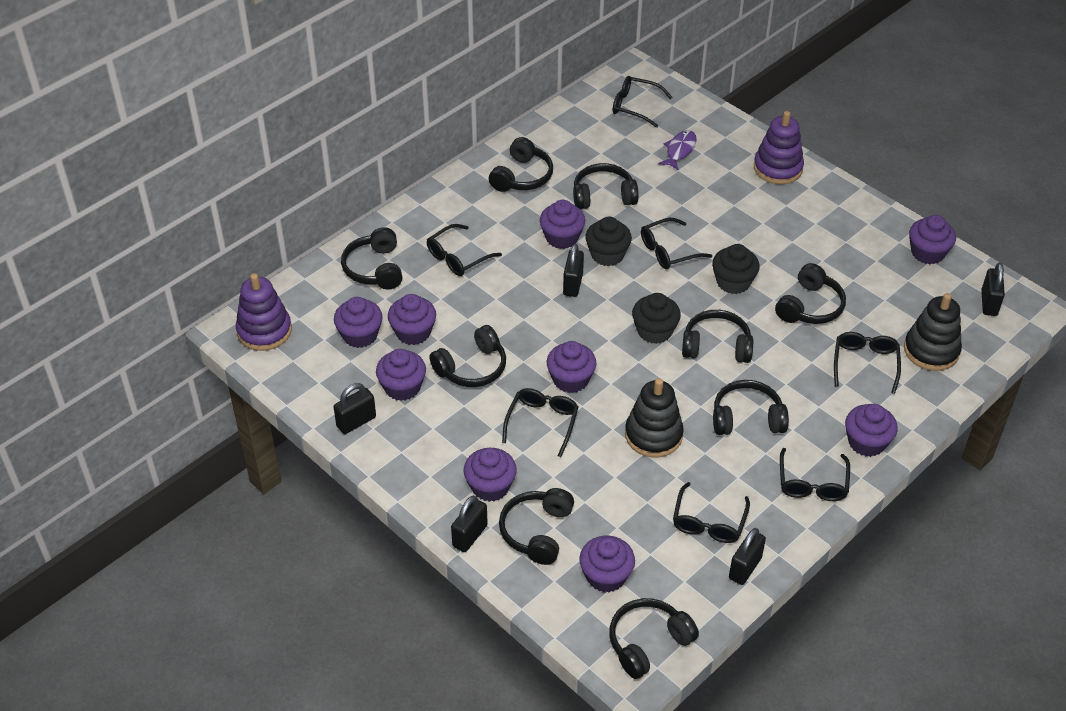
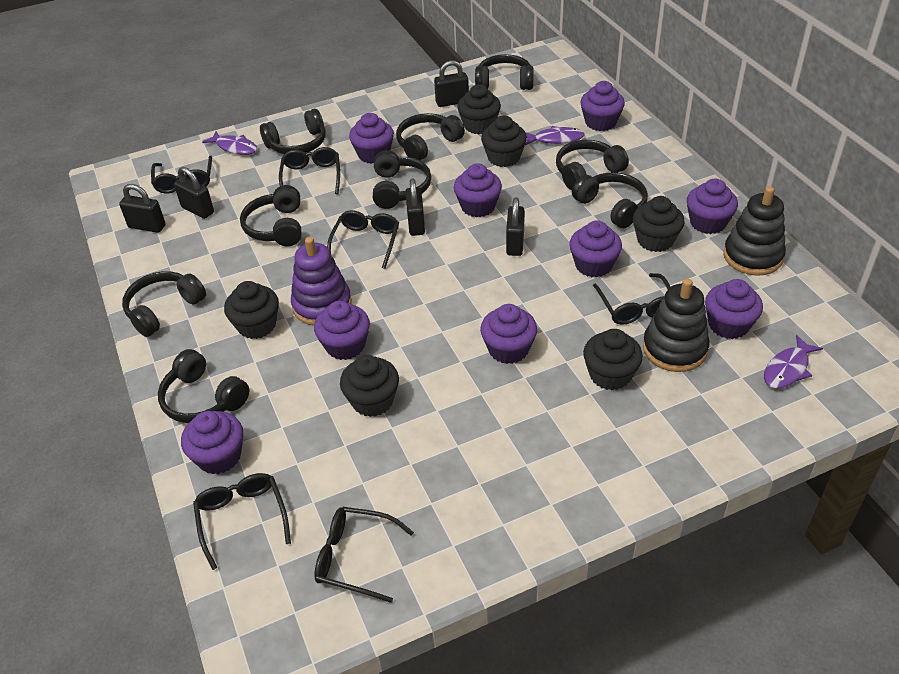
black cupcake: [585,217,632,266] [632,293,681,344] [712,244,760,294] = 3 -> [224,281,279,339] [340,355,399,417] [457,84,501,134] [481,115,527,167] [583,329,643,390] [633,196,685,252] = 6
black glasses: [427,224,502,276] [502,388,579,457] [613,76,673,128] [641,218,712,269] [673,482,750,543] [780,448,850,501] [834,332,901,394] = 7 -> [151,156,212,194] [193,473,291,570] [279,147,340,194] [314,507,414,603] [327,210,399,269] [593,273,670,325] = 6
purple fish: [658,130,697,171] = 1 -> [202,131,257,155] [525,126,585,146] [764,335,823,389] = 3
purple stacking toy: [236,273,292,351] [754,111,804,184] = 2 -> [291,237,352,326] = 1

